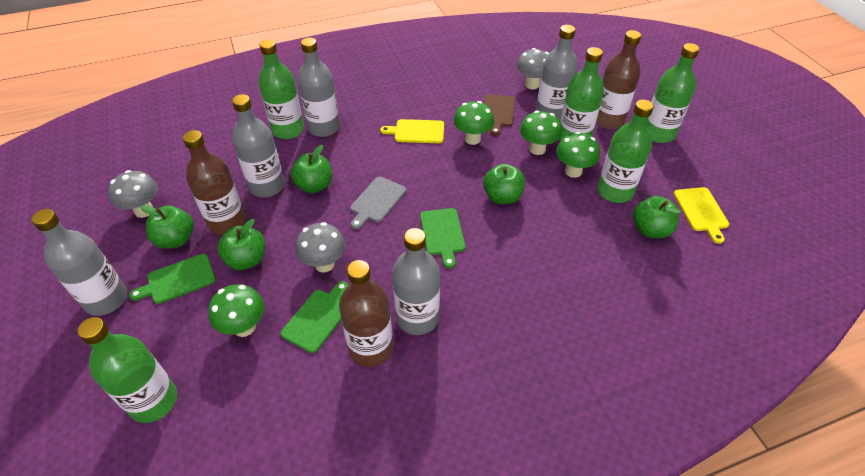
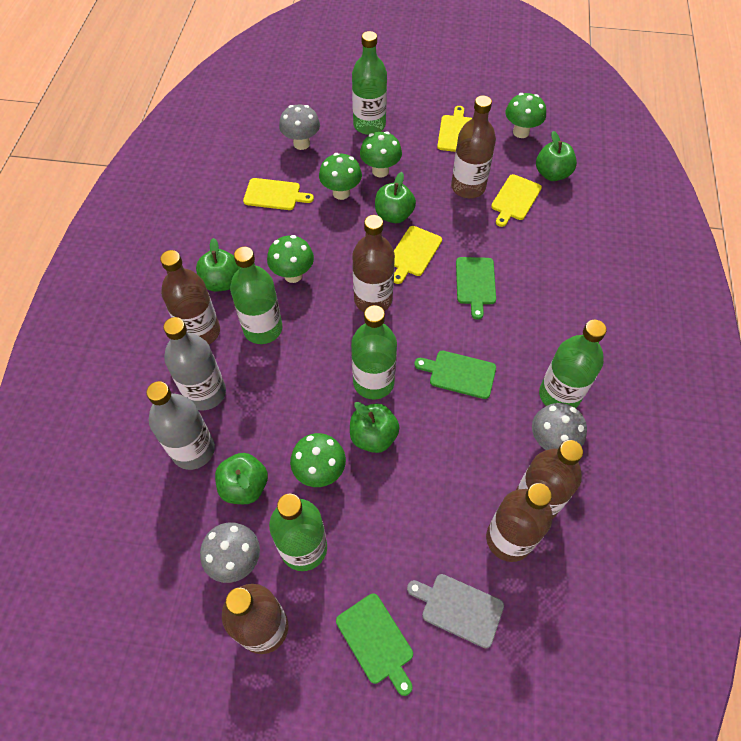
brown bottle: [183,130,246,235] [339,260,393,367] [596,30,641,129] = 3 -> [160,250,220,345] [222,584,288,654] [352,215,395,312] [451,96,496,198] [486,483,553,562] [516,440,583,518] = 6
brown cutting board: [484,94,515,135] = 1 -> none = 0
green mushroom: [208,284,264,337] [454,101,494,145] [520,110,562,155] [556,132,600,178] = 4 -> [267,235,314,283] [290,433,346,487] [319,153,362,200] [360,131,402,178] [506,93,546,138] = 5
grey bottle: [32,209,127,316] [232,94,285,197] [298,38,340,137] [392,228,440,335] [536,25,578,122] = 5 -> [146,381,215,470] [163,317,226,410] = 2
yellow cutting board: [380,119,444,143] [674,187,729,244] = 2 -> [243,178,314,210] [394,226,442,284] [437,106,472,152] [491,174,542,227] = 4

